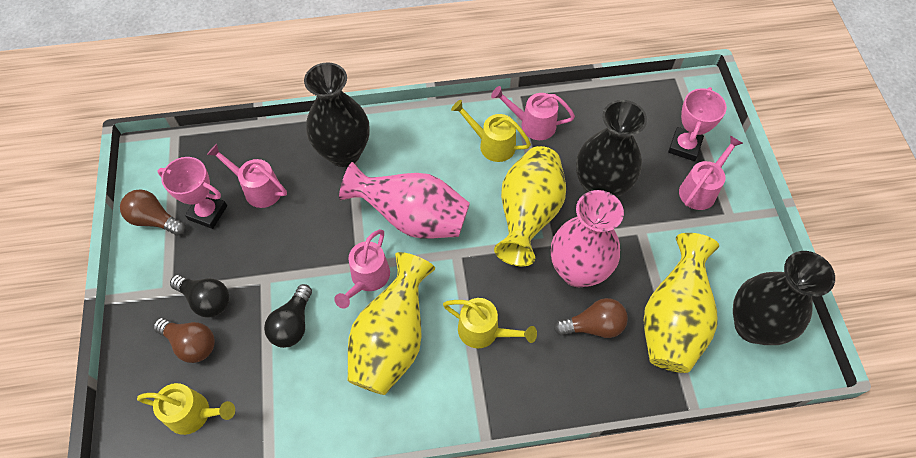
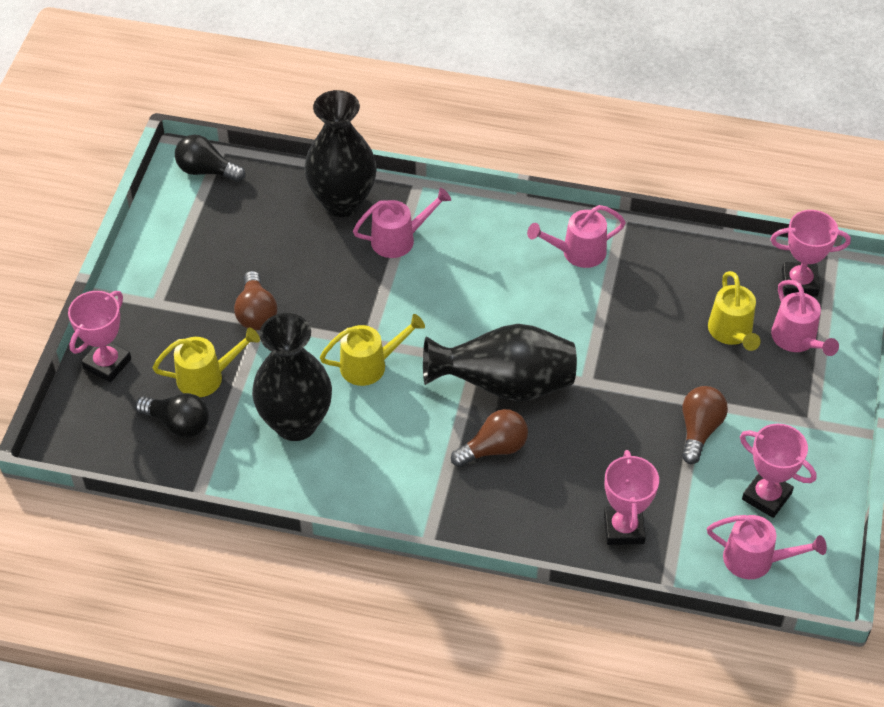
pink trophy: [158,157,227,229] [668,87,727,161] = 2 -> [68,291,131,383] [604,450,659,545] [740,424,816,518] [771,210,851,296] = 4
pink vase: [339,162,470,239] [551,190,624,287] = 2 -> none = 0
yellow vase: [348,252,435,395] [494,146,566,266] [644,233,719,373] = 3 -> none = 0

